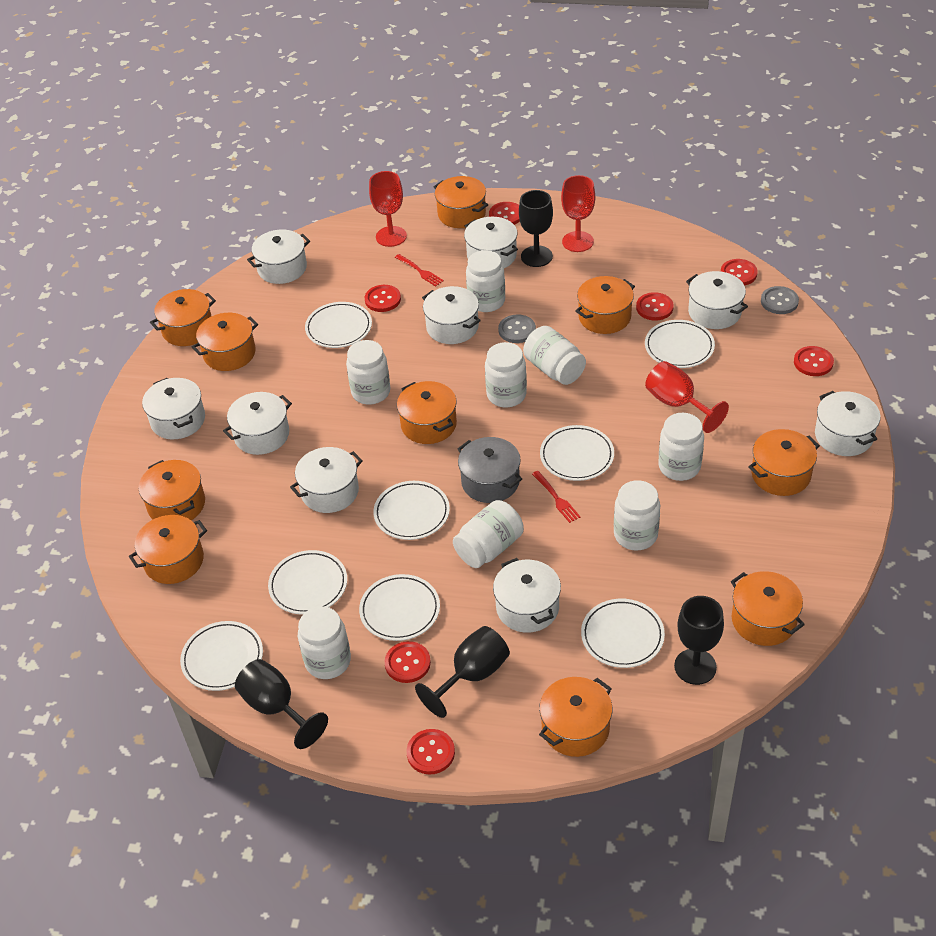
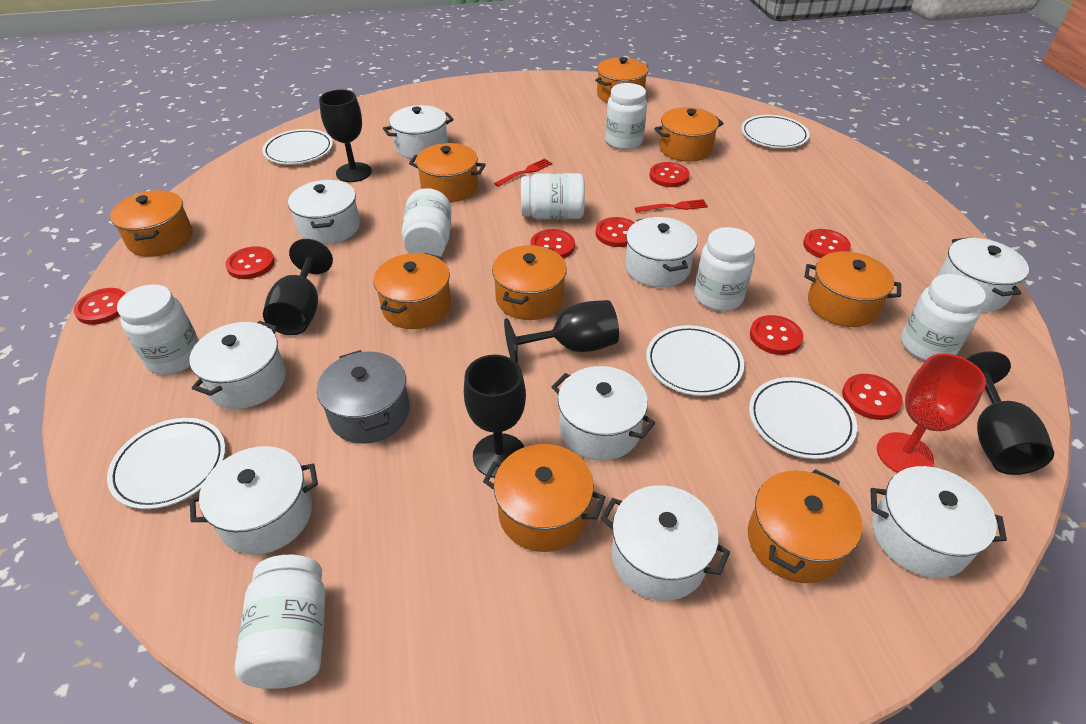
black goblet: [235,659,328,749] [415,626,510,718] [519,190,553,267] [674,596,724,685] = 4 -> [263,239,333,335] [319,90,372,182] [464,355,526,478] [504,300,619,363] [965,351,1054,475] = 5
grey button: [498,315,536,343] [761,286,799,314] = 2 -> none = 0
orange pot: [129,515,207,584] [139,460,205,520] [150,289,216,346] [192,313,258,371] [397,381,457,444] [433,176,488,228] [539,677,612,757] [575,276,635,334] [731,571,805,646] [748,429,820,496] = 10 -> [110,190,193,257] [373,253,451,329] [409,143,486,202] [483,444,605,552] [492,245,567,320] [595,57,648,103] [654,107,724,162] [748,469,862,583] [804,251,901,327] = 9
red button: [364,285,401,312] [385,641,431,683] [407,729,455,775] [489,202,520,225] [636,292,674,321] [721,259,758,286] [794,346,834,376] = 7 -> [74,288,126,325] [225,246,275,279] [531,229,575,259] [596,217,634,247] [649,162,690,187] [750,315,803,355] [803,229,851,258] [842,374,903,420] = 8
red goblet: [369,171,407,247] [561,175,595,252] [645,361,729,433] = 3 -> [877,353,986,473] = 1
white jar: [298,607,351,679] [346,340,390,405] [453,500,524,568] [466,250,505,312] [485,342,527,407] [523,326,586,385] [614,480,660,551] [658,413,704,481] = 8 -> [117,284,199,375] [235,555,325,689] [402,188,452,256] [521,173,585,219] [605,83,647,150] [694,227,755,311] [901,274,986,361] = 7
white plate: [180,621,263,691] [268,550,347,615] [305,302,372,348] [359,574,440,641] [373,481,450,540] [540,425,614,481] [581,599,665,668] [645,320,715,368] = 8 -> [107,418,225,509] [262,129,333,164] [646,325,744,396] [741,115,810,148] [749,377,857,459] = 5

